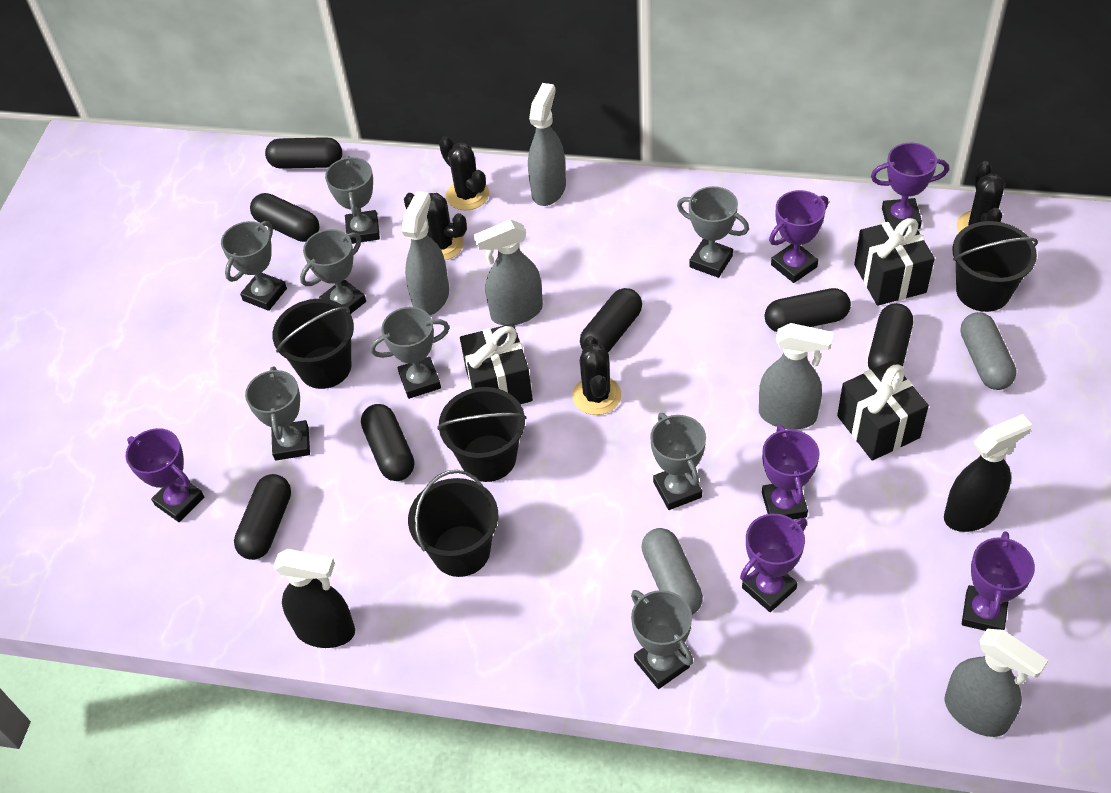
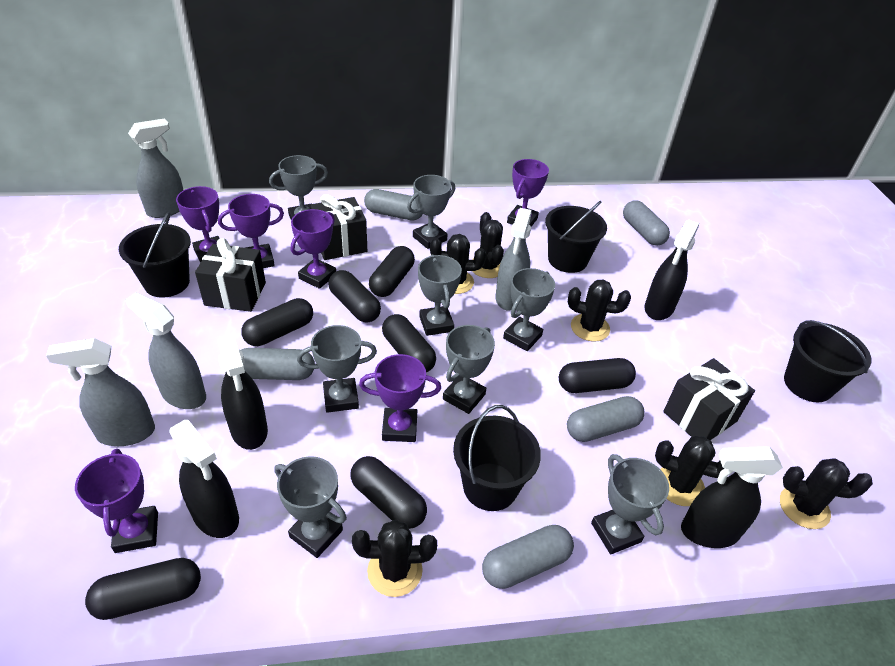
black cactus: [404,193,467,260] [439,136,489,210] [572,336,621,415] [957,161,1005,232] = 4 -> [352,520,437,597] [430,234,486,294] [472,212,504,278] [568,280,631,342] [655,436,724,506] [780,458,873,529] = 6
black spray bottle: [273,549,355,648] [944,414,1032,532] = 2 -> [169,420,239,538] [217,334,268,450] [645,220,699,320] [681,446,783,548] = 4
grey capsule: [641,528,703,615] [960,312,1016,390] = 2 -> [241,348,315,380] [364,189,423,221] [482,525,574,589] [567,396,645,442] [623,200,670,246] = 5
grey spray bottle: [402,191,449,315] [474,219,543,325] [528,83,566,206] [759,323,833,429] [945,629,1048,737] = 5 -> [46,338,155,446] [125,293,206,409] [128,119,183,218] [496,208,532,311] = 4

